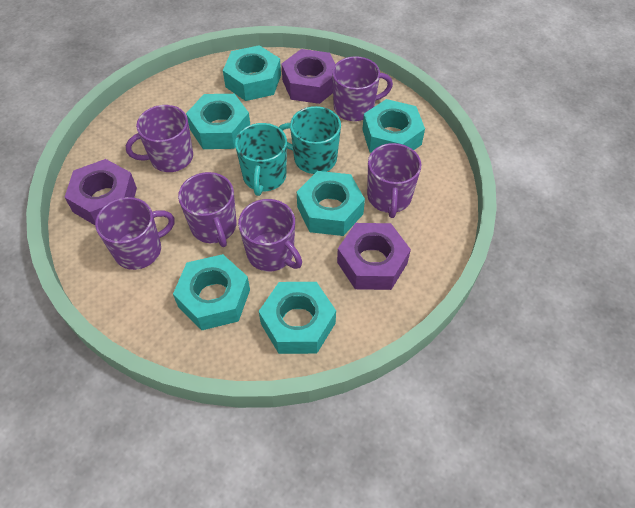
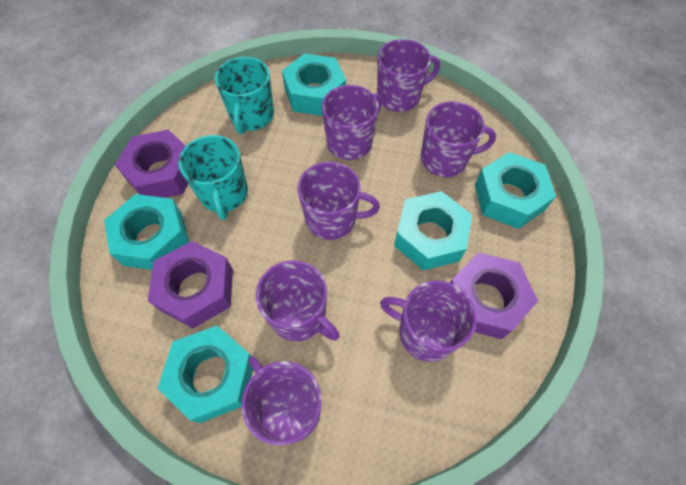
purple mug: [95,197,175,270] [126,105,193,172] [178,172,236,247] [238,199,302,271] [332,56,393,121] [367,143,421,218] = 6 -> [242,356,322,445] [256,260,340,342] [297,162,380,240] [322,85,382,160] [377,39,440,112] [380,280,477,362] [421,101,496,177] = 7
turquoise nut: [173,254,250,330] [186,94,250,149] [223,45,281,101] [259,282,336,354] [297,171,365,236] [362,99,425,153] = 6 -> [104,194,189,270] [157,326,253,423] [282,53,346,116] [394,191,472,270] [475,152,556,229] = 5

